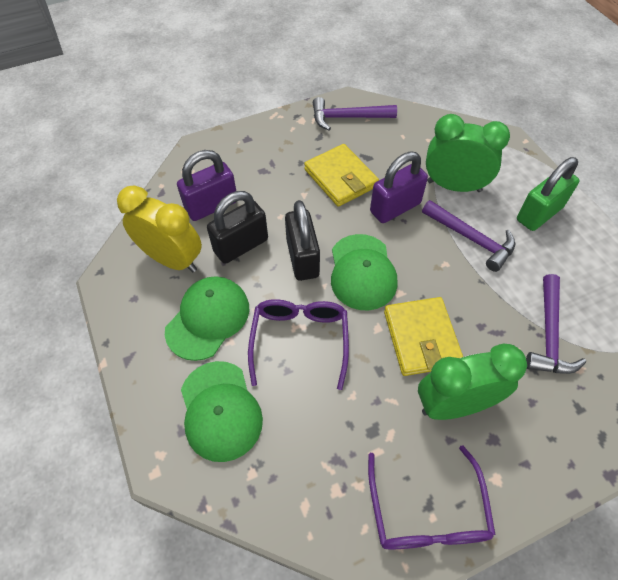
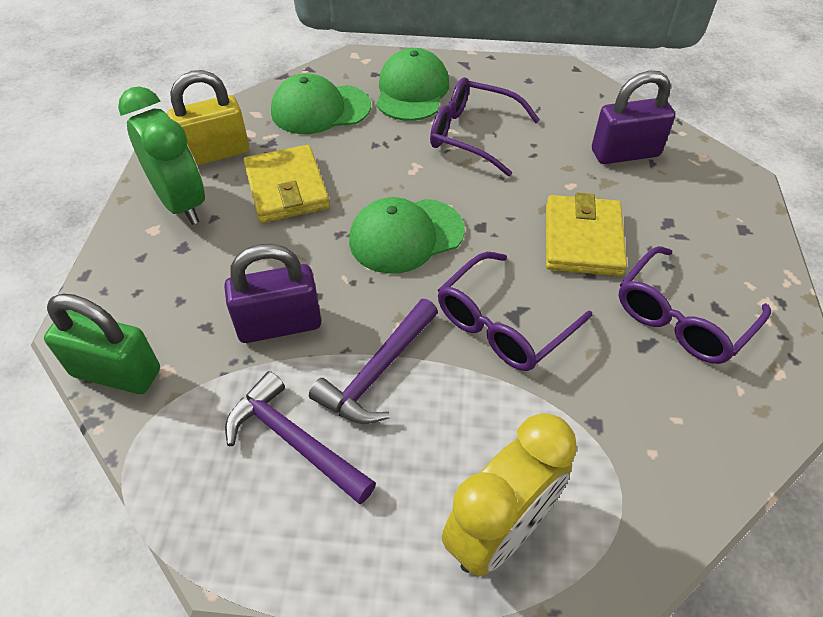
black padlock: [207,191,268,264] [285,200,320,281] = 2 -> none = 0
green clock: [418,343,527,420] [426,114,510,192] = 2 -> [118,86,205,225] = 1
purple glasses: [248,299,349,390] [368,445,496,549] = 2 -> [430,77,540,176] [438,252,592,371] [618,246,771,364] = 3
purple hammer: [313,97,397,130] [422,200,515,272] [526,274,586,374] = 3 -> [225,371,376,504] [309,299,438,424] = 2
yellow padlock: none = 0 -> [167,70,249,166] = 1

